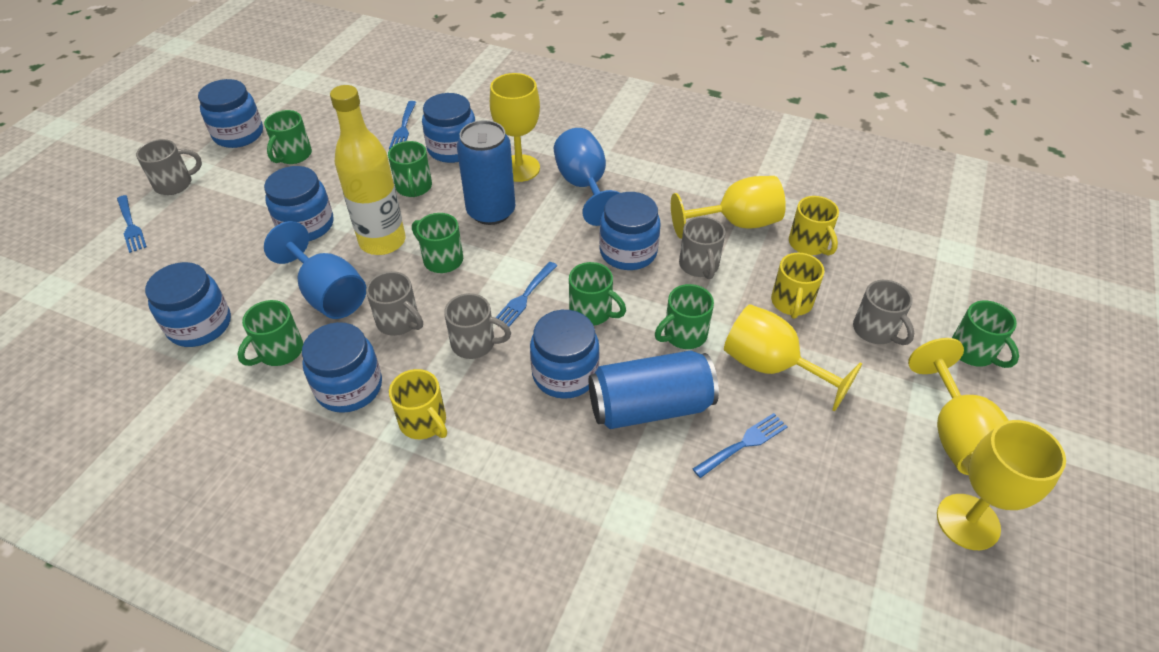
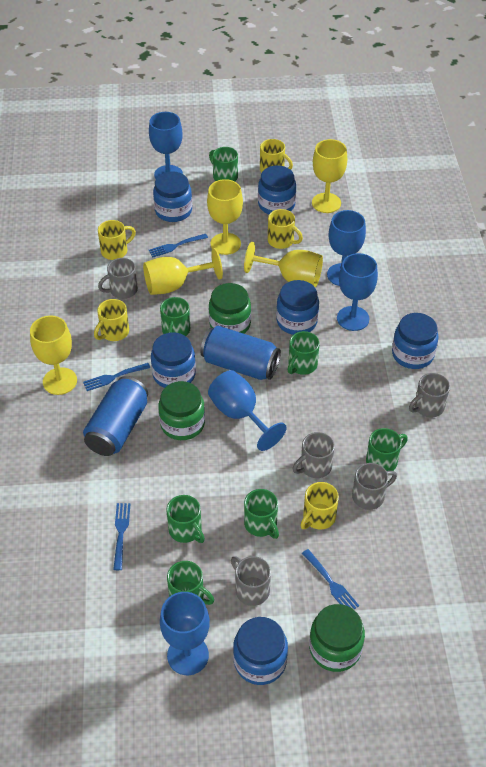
blue goblet: [264,221,366,319] [554,128,620,226] = 2 -> [149,112,183,179] [160,592,210,675] [208,370,287,451] [327,210,366,286] [337,253,378,331] = 5
blue jar: [145,262,231,347] [198,79,263,148] [264,166,333,241] [302,322,382,413] [422,93,475,163] [530,310,600,399] [599,192,660,270] = 7 -> [151,332,196,388] [153,172,192,222] [233,617,288,685] [258,166,296,214] [276,280,319,335] [392,313,439,369] = 6
green jar: none = 0 -> [158,381,205,440] [209,283,251,334] [309,604,365,672] = 3
yellow bottle: [330,85,406,255] = 1 -> none = 0
yellow mug: [389,369,447,439] [771,253,825,319] [789,196,839,256] = 3 -> [94,299,129,341] [98,220,136,260] [260,139,293,172] [268,209,303,249] [300,482,339,530] = 5

